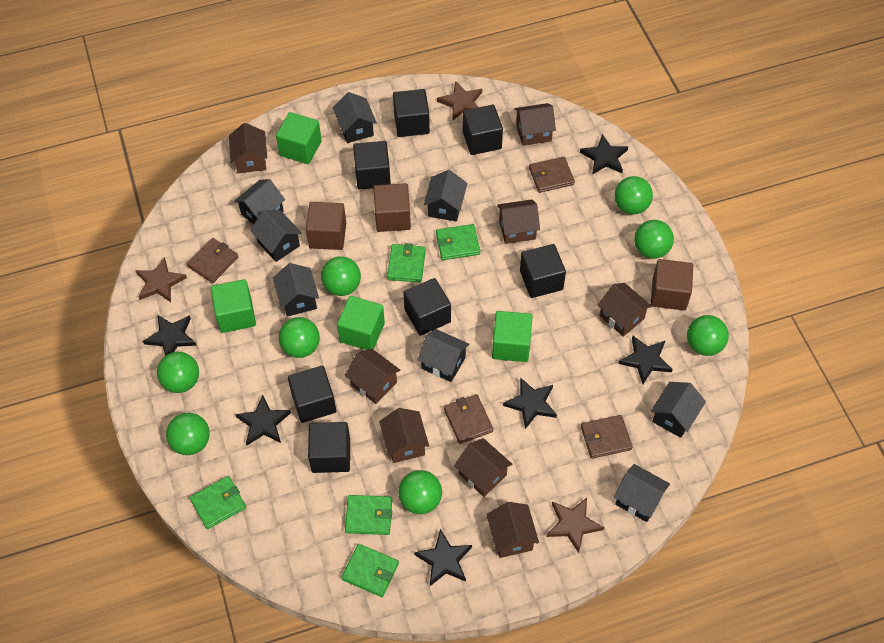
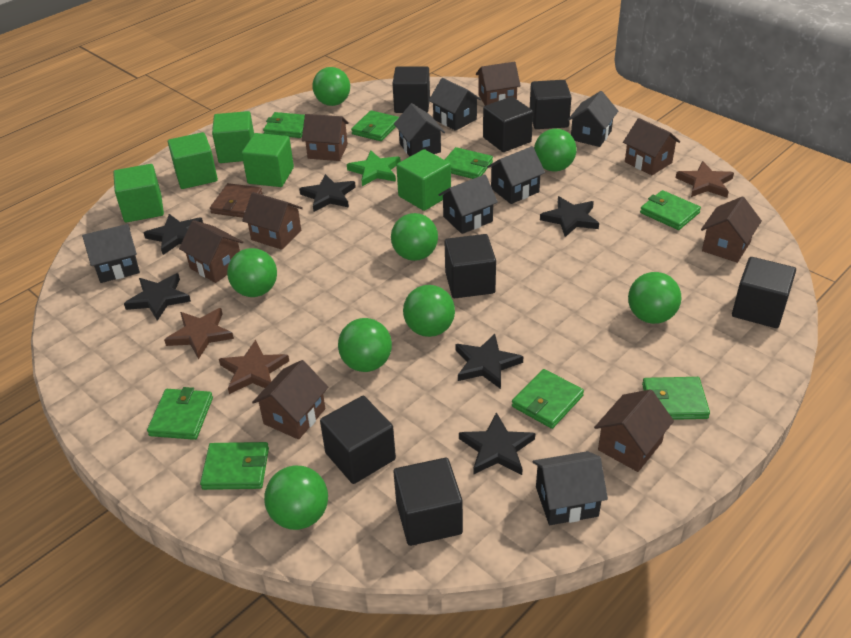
black house: [234,179,285,224] [250,210,302,262] [273,263,319,317] [333,92,377,143] [417,329,470,382] [424,170,467,221] [614,464,670,522] [651,382,706,438] = 8 -> [82,224,140,283] [394,103,445,156] [429,78,481,131] [438,175,498,234] [487,146,545,204] [533,451,608,525] [568,91,618,147] = 7
brown cube: [306,202,346,250] [373,183,411,232] [651,259,693,310] = 3 -> none = 0
brown wallet: [187,238,238,283] [444,394,493,444] [529,157,575,193] [581,415,633,459] = 4 -> [210,183,262,218] = 1
green cube: [211,279,256,333] [276,112,322,164] [337,296,385,350] [492,311,533,362] = 4 -> [113,164,164,222] [168,132,218,189] [212,111,254,163] [242,133,294,187] [396,149,451,211] = 5
green star: none = 0 -> [347,150,401,186] = 1
green wallet: [190,476,246,529] [341,544,399,597] [345,495,392,535] [387,243,426,282] [436,224,480,260] = 5 -> [147,387,213,440] [200,442,269,490] [263,112,305,138] [351,110,399,141] [445,147,493,179] [512,369,584,429] [640,190,701,230] [642,377,710,420] = 8

